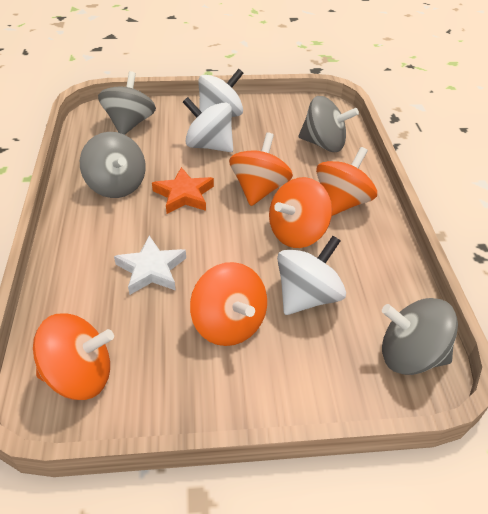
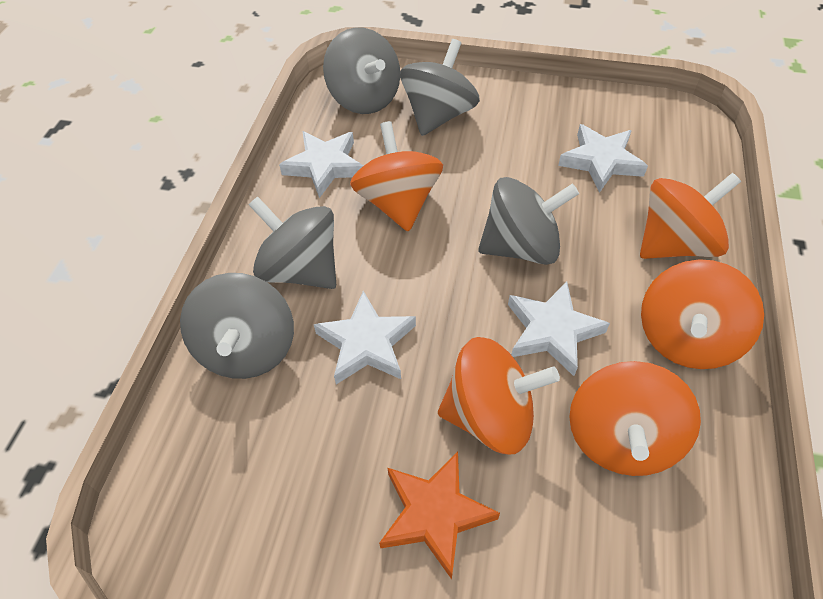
grey spinning top: [80,132,146,198] [98,71,156,135] [299,96,359,152] [382,298,458,375] = 4 -> [180,273,294,379] [248,196,336,289] [323,27,400,114] [400,39,480,136] [478,177,579,265] = 5
white spinning top: [183,97,233,152] [198,69,244,117] [277,236,346,315] = 3 -> none = 0
white star: [114,235,186,295] = 1 -> [279,131,363,198] [314,291,416,384] [508,281,610,376] [558,124,648,193] = 4

